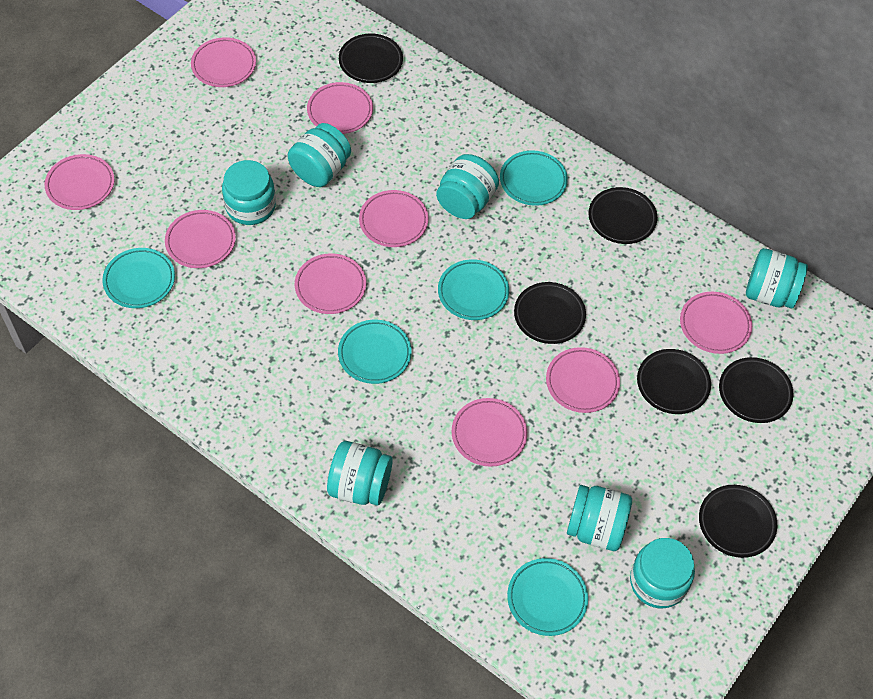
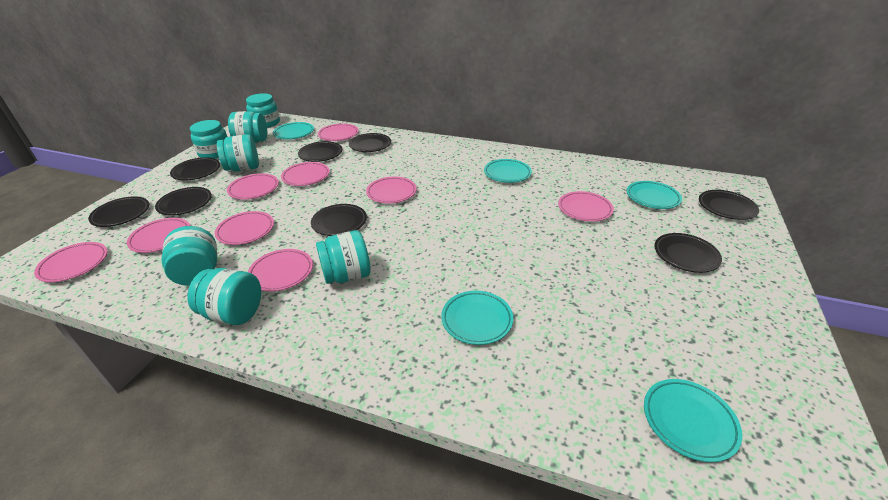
black plate: [339,34,403,83] [514,282,586,344] [588,187,657,244] [637,349,711,414] [699,485,777,558] [719,357,794,423] = 6 -> [88,196,149,227] [155,187,212,215] [170,157,220,181] [298,141,342,162] [311,204,367,236] [349,133,391,152] [655,233,722,273] [699,190,759,220] = 8

